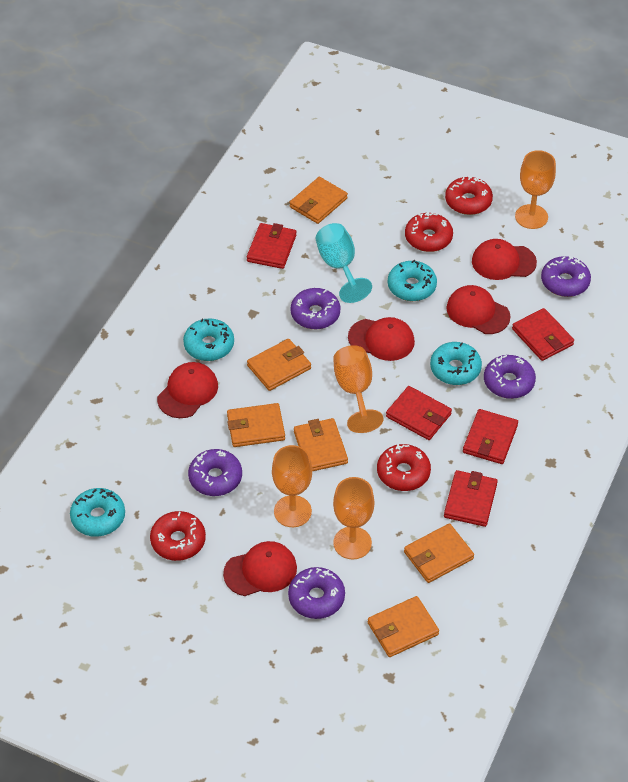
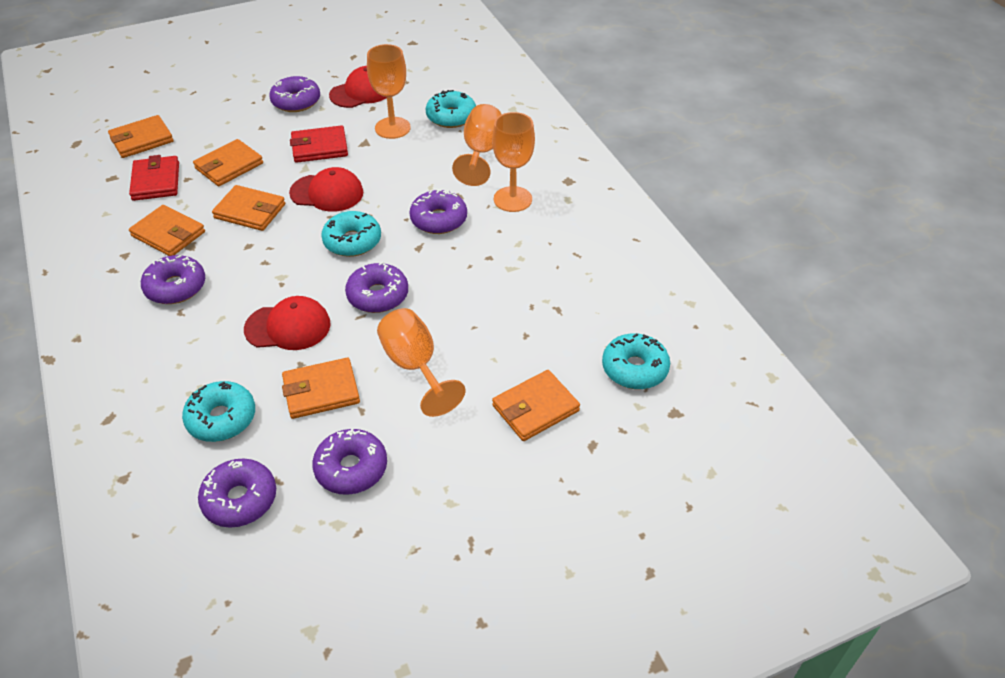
purple donut: [188,449,242,496] [288,567,345,619] [291,288,340,329] [484,355,536,399] [541,256,591,297] = 5 -> [141,255,205,304] [198,458,276,528] [269,76,320,112] [312,428,387,495] [345,262,408,313] [409,189,467,234] = 6
red cap: [157,362,218,418] [223,541,297,596] [348,317,415,361] [446,285,510,334] [472,239,537,280] = 5 -> [244,296,331,350] [289,167,363,212] [329,66,387,108] = 3
red donut: [150,511,206,561] [377,444,431,491] [405,212,453,252] [445,176,493,215] = 4 -> none = 0
red wallet: [247,223,296,269] [386,386,452,440] [444,470,498,527] [463,409,518,464] [512,308,574,361] = 5 -> [129,155,179,201] [290,125,348,163] = 2
turquoise goblet: [316,223,372,303] = 1 -> none = 0

